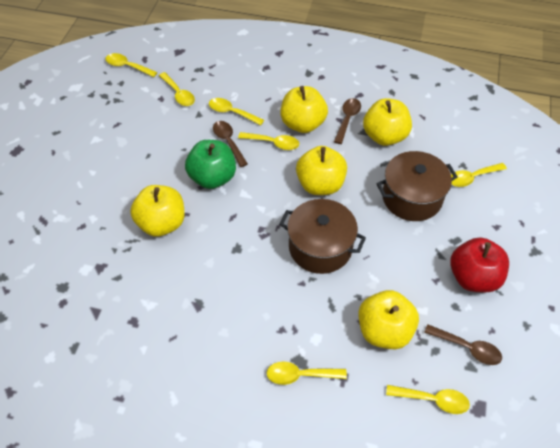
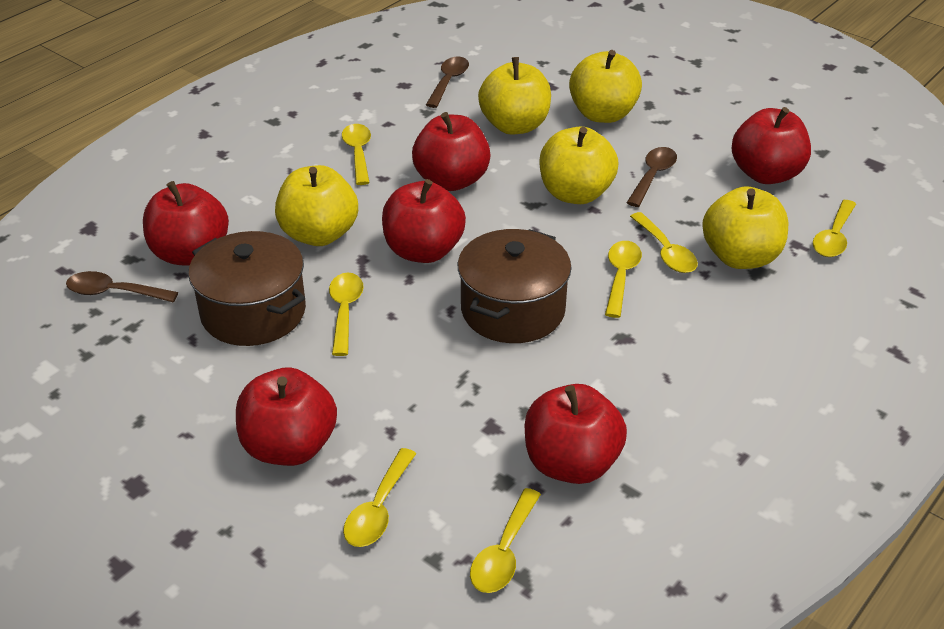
green apple: [185,140,236,189] = 1 -> none = 0
red apple: [450,237,509,292] = 1 -> [143,181,229,266] [236,367,337,466] [382,179,466,263] [412,112,491,191] [525,384,627,484] [732,107,811,184] = 6

